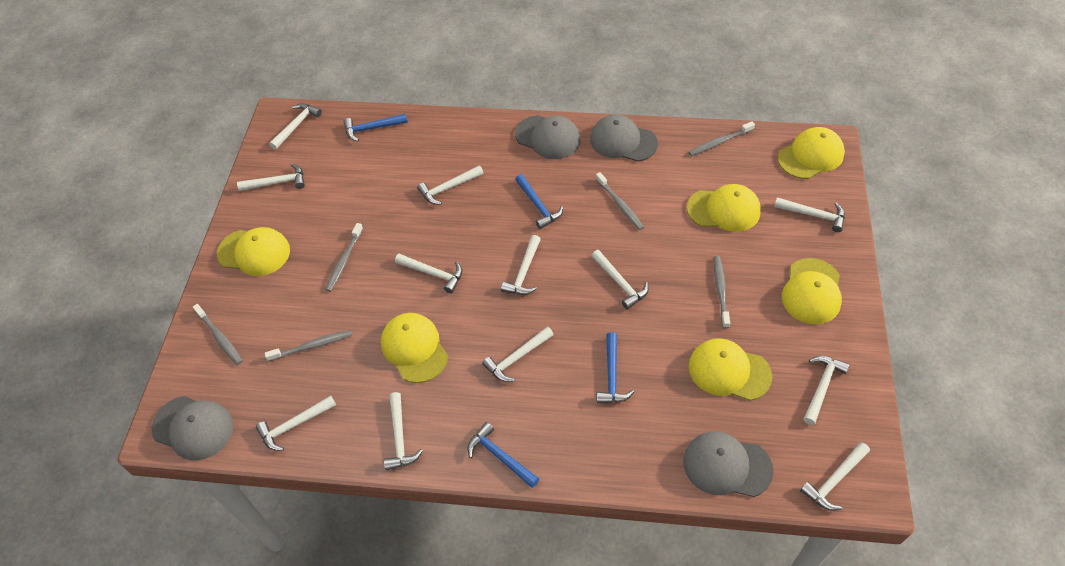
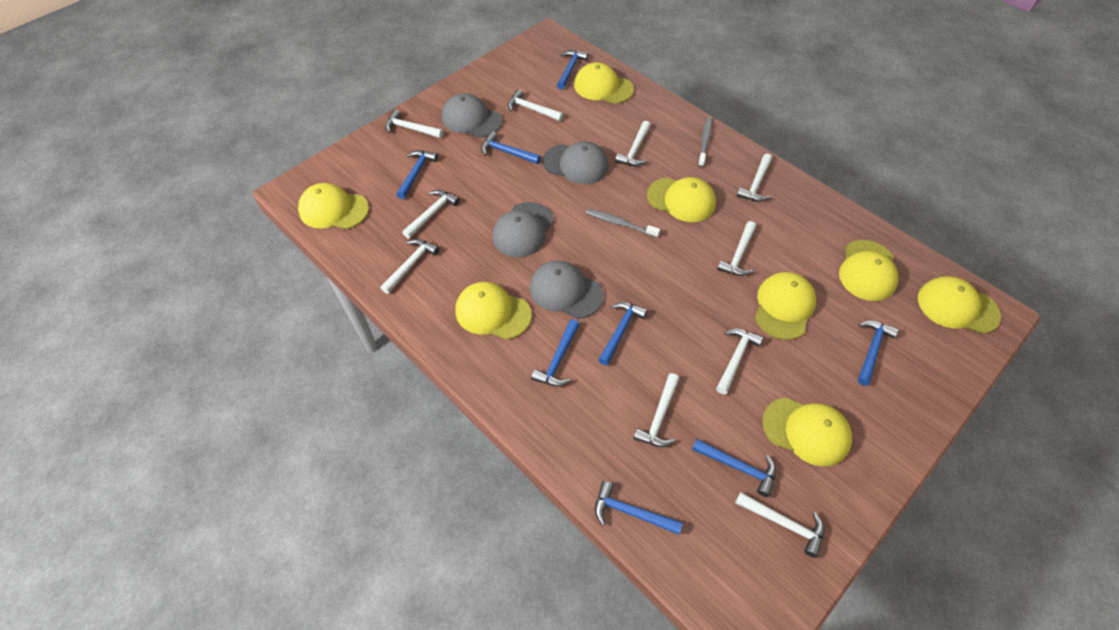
blue hammer: [343,114,408,141] [467,422,539,488] [515,174,563,229] [596,332,634,403] = 4 -> [396,150,438,199] [481,131,541,164] [531,319,580,386] [557,50,588,89] [595,481,683,535] [598,302,647,365] [692,439,776,497] [858,320,899,386] = 8
grey toothbrush: [193,304,243,365] [265,330,352,361] [325,223,363,292] [596,172,644,230] [689,121,755,156] [714,256,730,328] = 6 -> [586,209,660,238] [698,117,712,167] = 2
white hammer: [237,163,305,191] [256,396,336,451] [269,103,322,150] [384,392,423,470] [395,254,462,293] [417,165,483,205] [482,327,554,382] [501,235,541,295] [591,250,648,309] [774,197,845,232] [800,442,870,511] [804,356,850,425] = 12 -> [380,239,439,294] [385,110,443,138] [402,190,460,239] [507,89,563,121] [615,121,651,166] [633,373,680,447] [716,328,763,395] [717,221,756,276] [735,492,824,558] [737,154,772,202] = 10
yellow cap: [217,227,290,276] [381,313,448,383] [687,184,761,232] [689,338,772,401] [778,127,845,179] [782,258,842,324] = 6 -> [298,183,369,229] [455,282,532,340] [574,62,634,104] [647,177,716,222] [755,272,816,340] [762,398,852,466] [839,240,898,301] [918,276,1001,334] = 8

